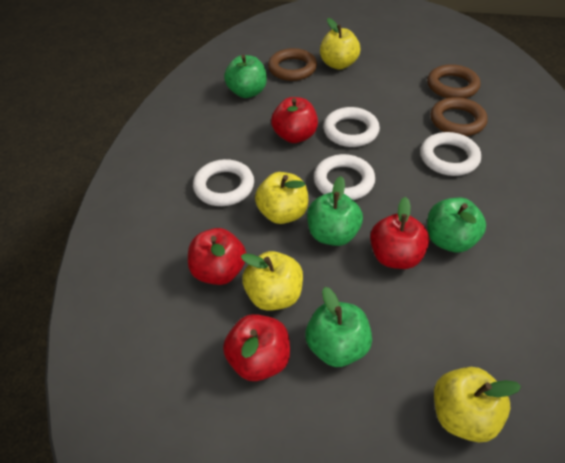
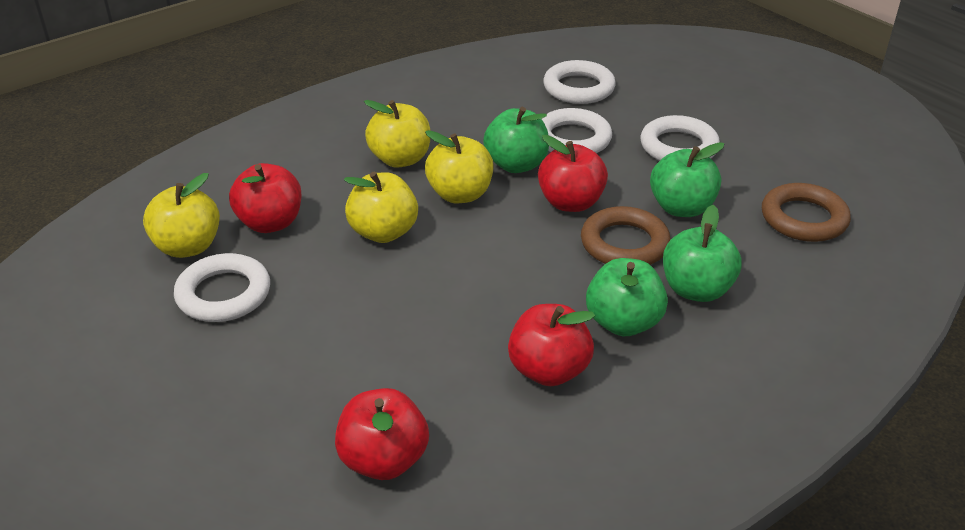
brown ring: [268,48,317,81] [427,64,481,98] [431,97,488,136] = 3 -> [581,206,670,265] [762,183,851,242] = 2

